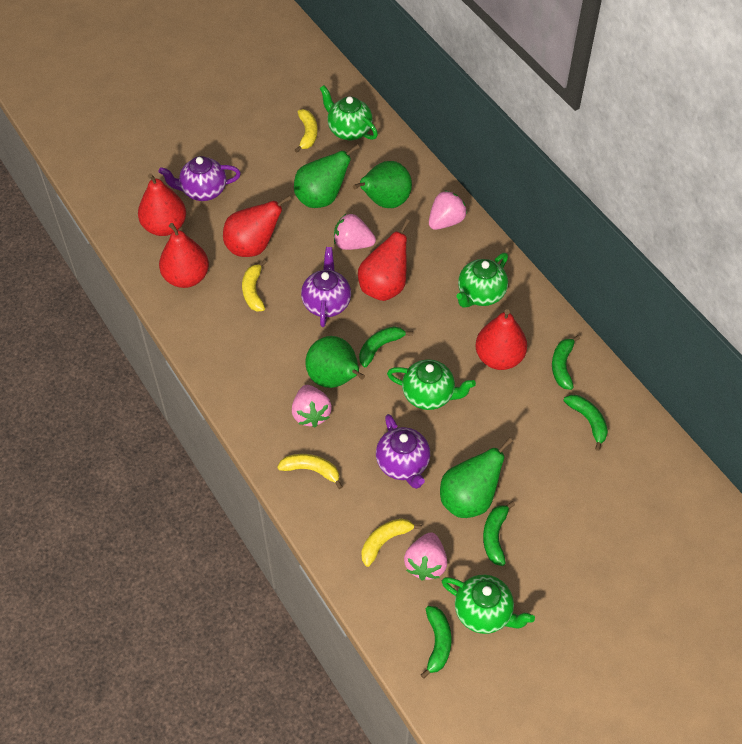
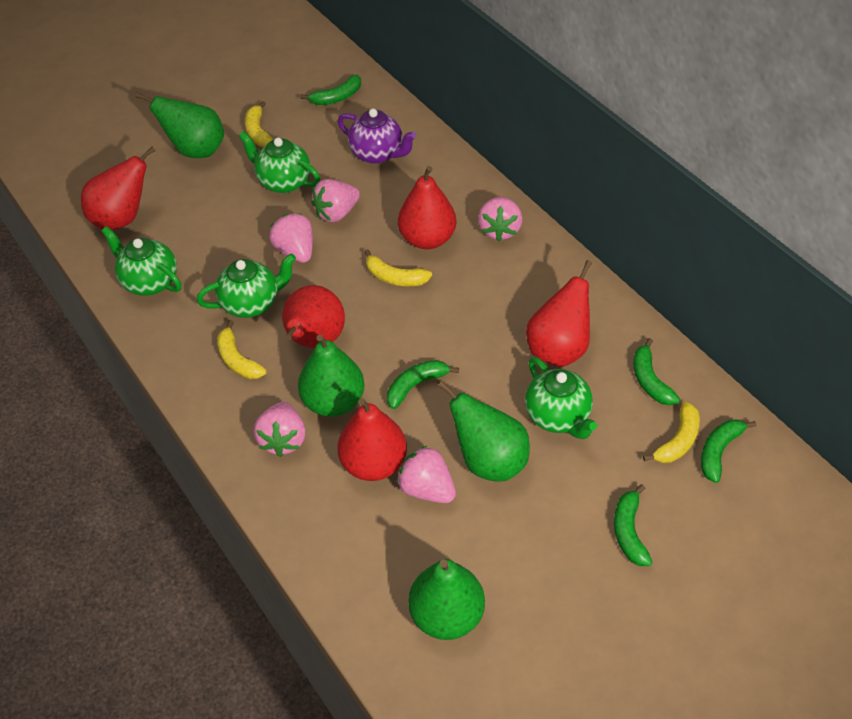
pink strawberry: [292,385,332,427] [334,214,376,250] [404,532,447,581] [429,190,467,230] = 4 -> [254,402,306,457] [269,213,313,263] [311,179,360,223] [397,446,456,503] [478,197,522,241] = 5
purple teapot: [159,156,241,201] [301,247,351,327] [376,414,430,489] = 3 -> [338,109,417,164] = 1

